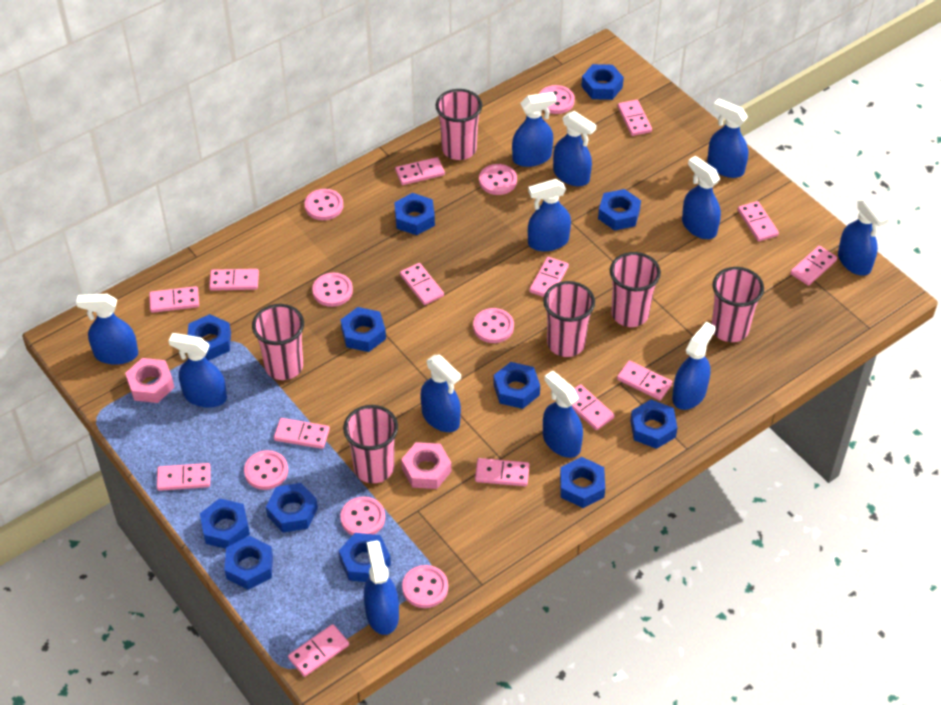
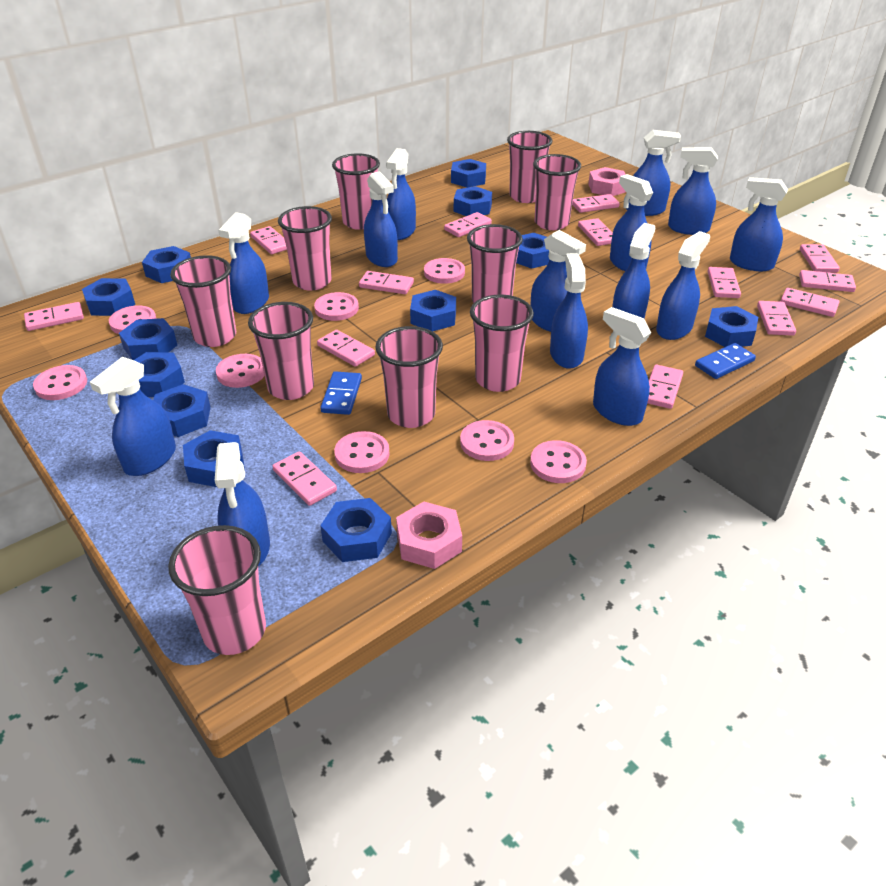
blue domino: none = 0 -> [320,371,362,415] [695,343,756,379] = 2
blue spray bottle: [76,294,138,365] [168,333,227,408] [364,540,399,635] [420,355,461,432] [512,92,556,167] [528,179,571,251] [543,371,583,458] [553,111,596,186] [672,322,715,410] [682,156,721,239] [707,99,748,178] [838,197,888,276] = 12 -> [90,357,176,476] [215,442,270,566] [218,212,269,314] [364,171,398,267] [386,148,416,240] [531,230,586,332] [550,253,588,369] [593,307,651,426] [610,174,653,271] [612,223,655,319] [626,130,681,216] [656,231,710,340] [668,147,718,235] [730,177,788,271] = 14
pink cup: [252,304,304,380] [343,405,398,483] [435,89,482,160] [543,281,595,357] [610,252,661,327] [711,267,764,342] = 6 -> [168,525,266,655] [170,255,236,347] [248,302,314,400] [278,206,332,290] [332,153,380,230] [375,326,443,428] [467,224,523,303] [470,294,534,392] [507,131,553,203] [533,154,581,230] = 10

